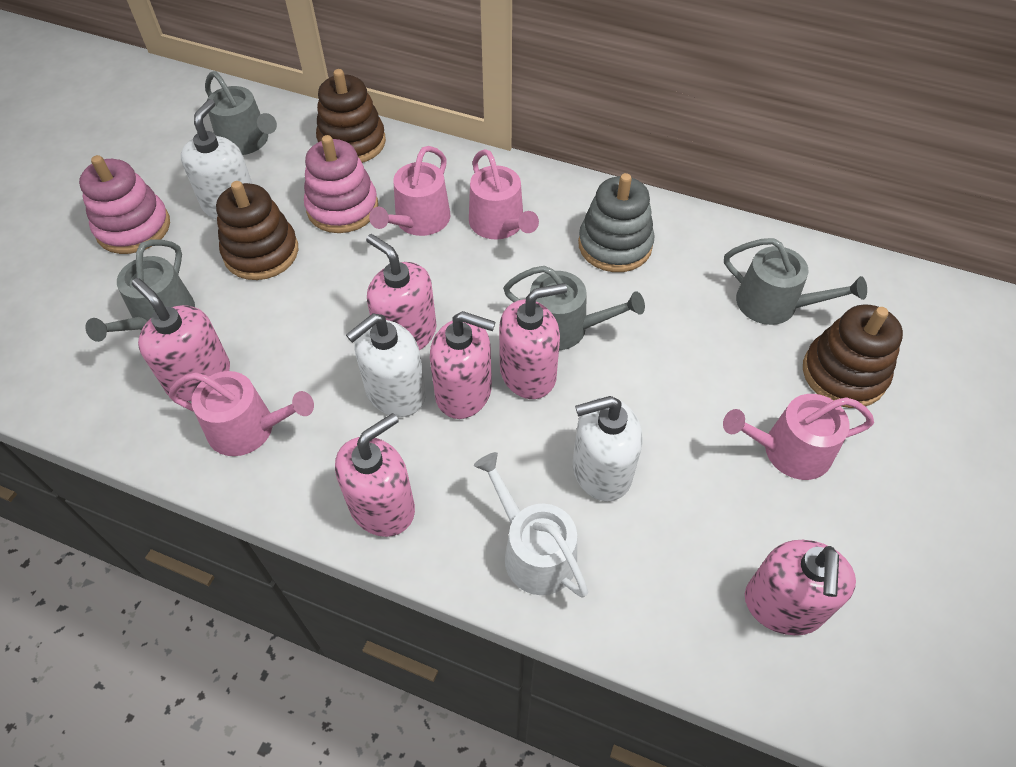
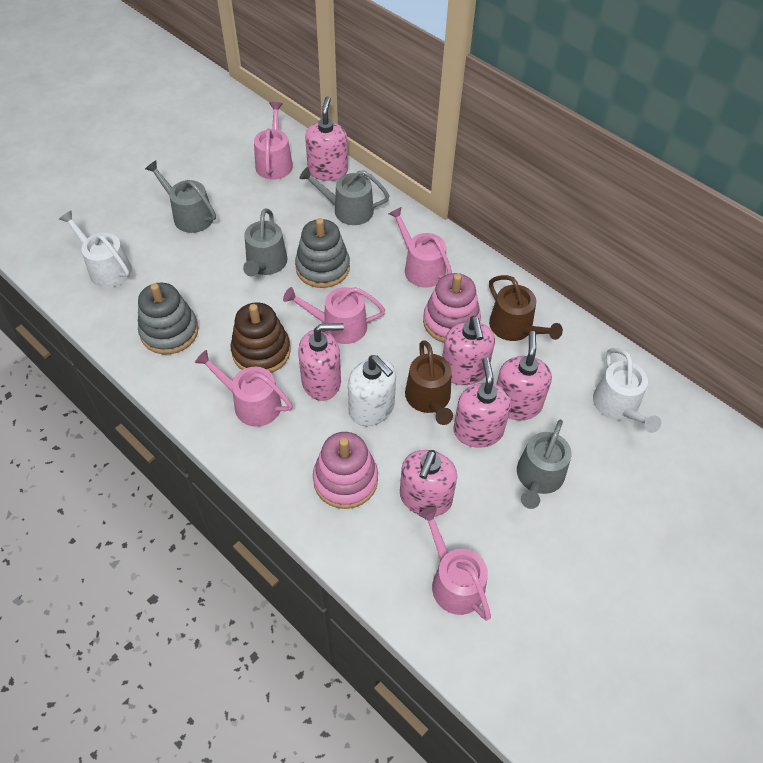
brown stacking toy: [216,181,298,280] [316,69,386,163] [803,304,903,408] = 3 -> [231,302,291,373] = 1
brown watering can: none = 0 -> [405,340,453,425] [489,275,563,341] = 2
grey stacking toy: [578,173,655,272] = 1 -> [138,282,198,354] [295,218,350,288] = 2
pink watering can: [169,371,314,456] [369,146,450,236] [469,149,539,240] [723,394,874,480] = 4 -> [195,350,293,427] [254,102,293,180] [283,287,385,344] [389,207,452,288] [419,507,491,621] = 5
white soap dispenser: [181,99,253,219] [346,313,426,417] [573,396,643,501] = 3 -> [348,355,396,426] = 1
white watering can: [474,452,588,598] = 1 -> [59,210,132,288] [593,348,661,433] = 2

